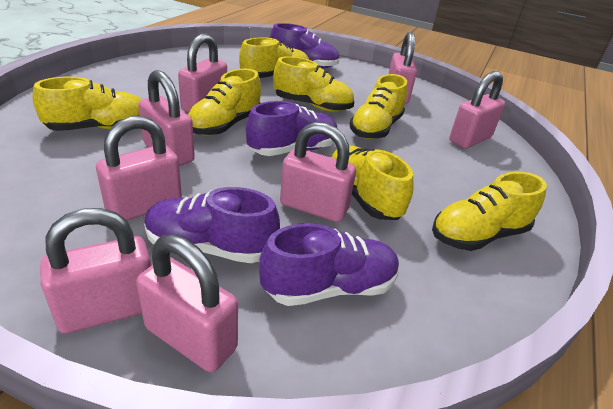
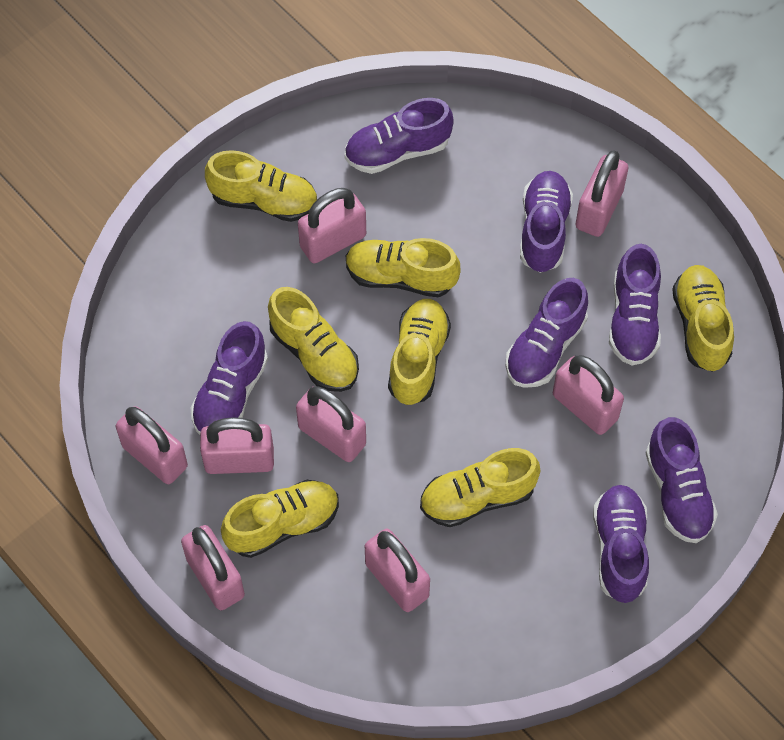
purple shoe: [144,187,280,263] [246,101,338,156] [259,223,399,306] [270,23,340,68] = 4 -> [191,321,268,435] [344,98,454,174] [505,278,588,388] [520,171,573,273] [593,485,649,603] [609,244,661,366] [645,417,718,543] = 7

